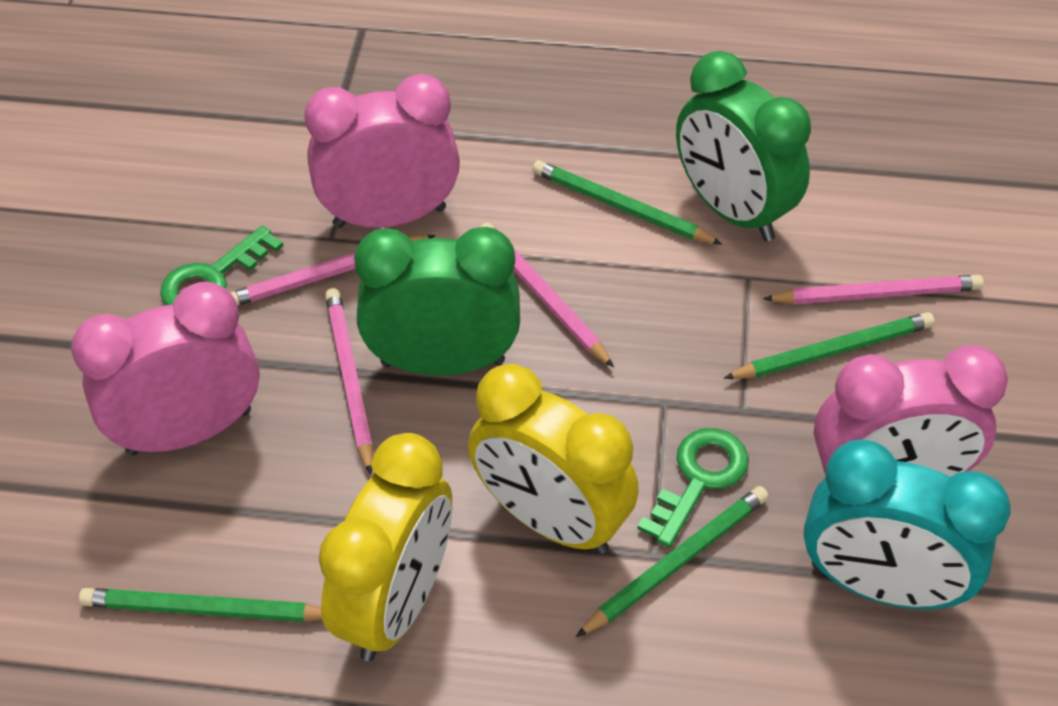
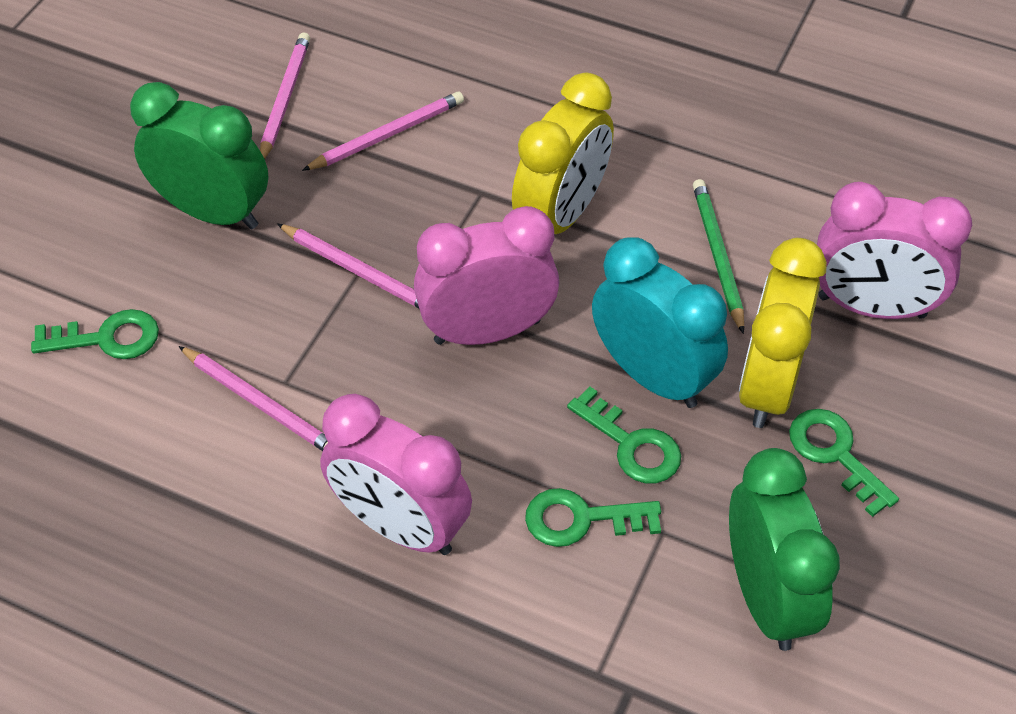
green key: [160,226,284,305] [637,428,749,548] = 2 -> [31,309,159,359] [525,488,661,547] [567,386,681,483] [789,409,899,517] = 4
green pencil: [79,588,322,622] [533,160,722,245] [576,486,769,637] [724,312,935,379] = 4 -> [693,179,744,334] = 1

